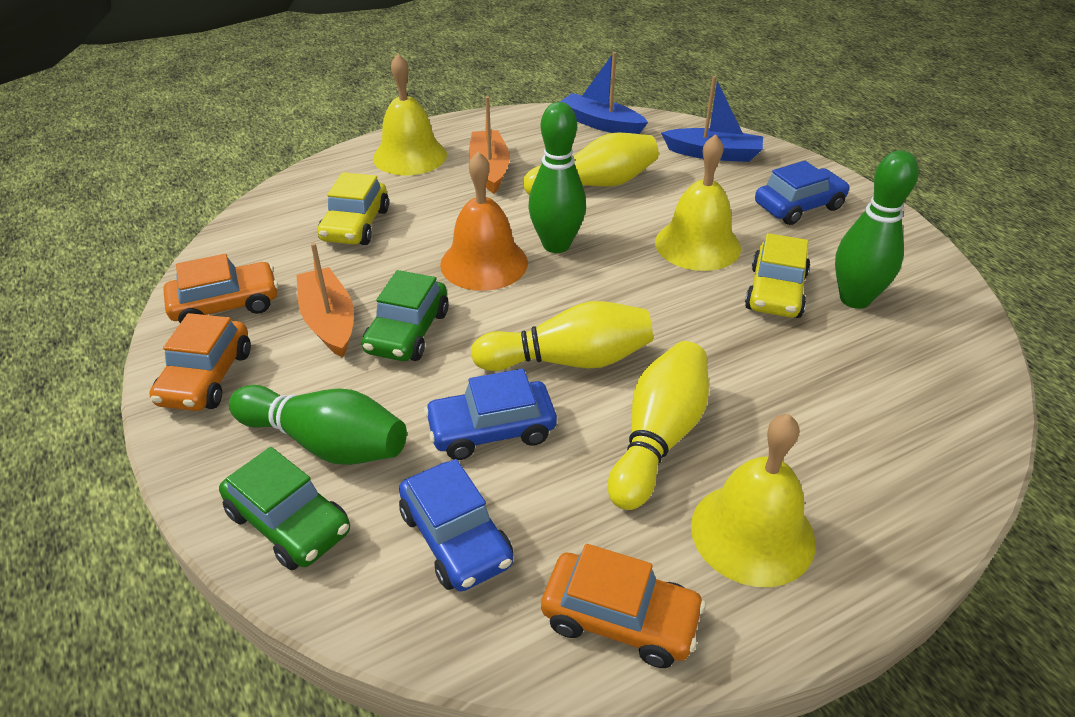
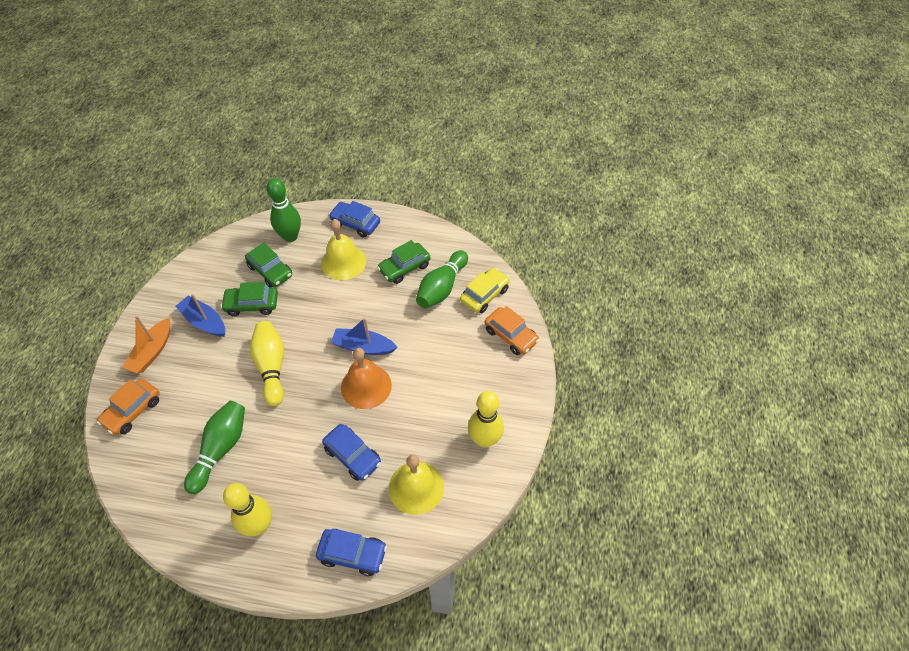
green car: [219,447,350,570] [362,270,449,361] = 2 -> [221,282,278,316] [245,243,292,287] [377,240,430,284] = 3
orange boat: [297,243,354,358] [469,96,510,194] = 2 -> [122,316,170,373] = 1
orange car: [149,313,251,411] [164,254,278,323] [541,544,706,668] = 3 -> [97,378,160,435] [485,306,539,355] = 2
yellow bell: [373,54,447,176] [655,134,741,271] [691,414,816,587] = 3 -> [321,219,366,280] [389,454,444,515] = 2
yellow car: [317,172,389,245] [745,233,810,318] = 2 -> [460,268,510,313] = 1

